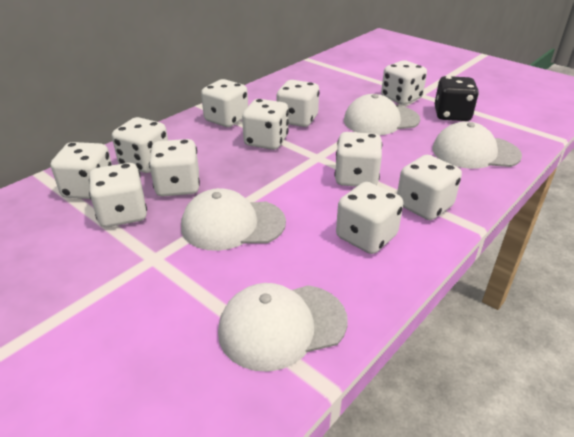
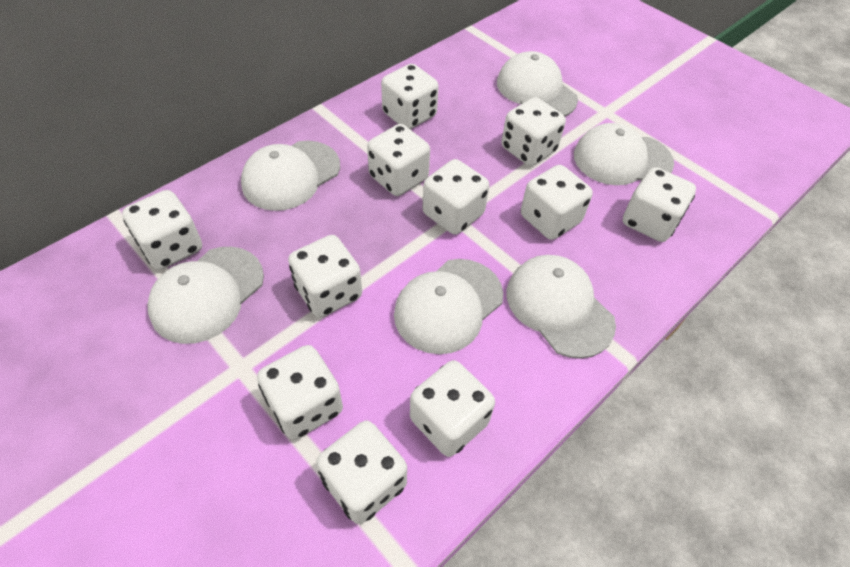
black dice: [435,76,479,121] = 1 -> none = 0
white cap: [181,188,286,251] [218,283,347,372] [344,94,420,135] [433,121,522,169] = 4 -> [148,247,264,344] [241,141,340,211] [394,259,503,354] [497,51,578,116] [507,255,616,359] [574,123,674,185] = 6

